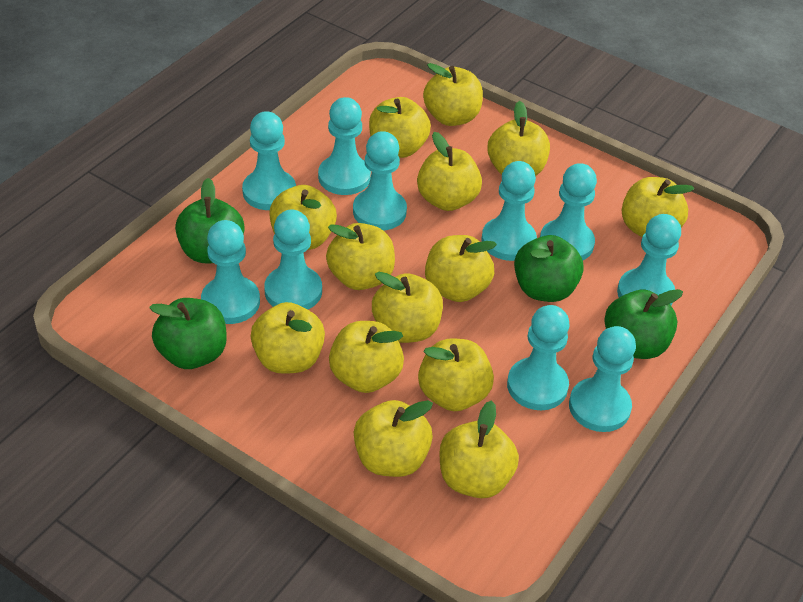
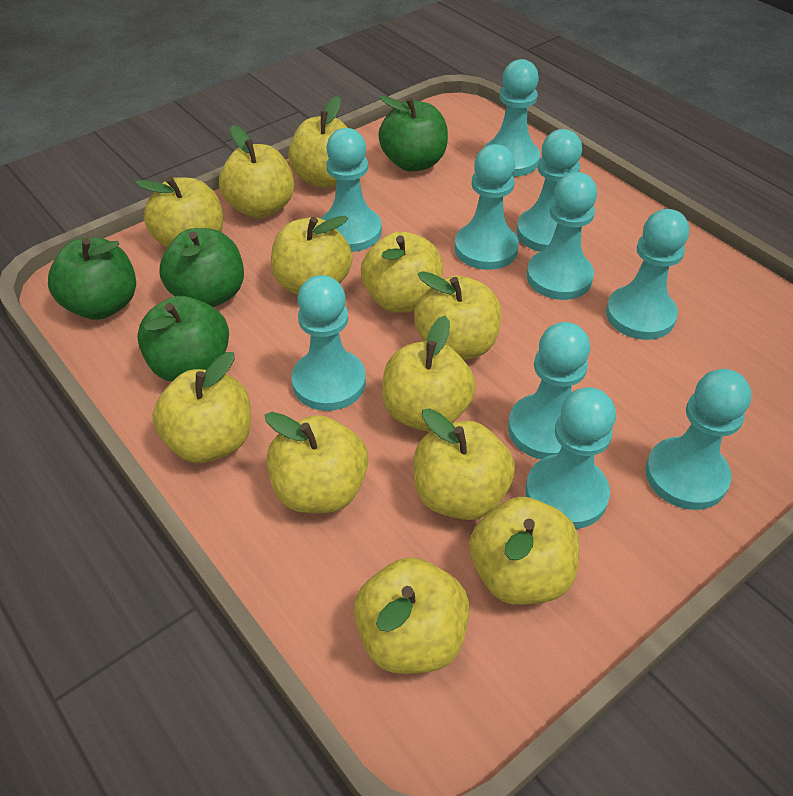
yellow apple: [251,302,325,374] [269,185,337,250] [326,223,395,290] [329,321,404,393] [354,400,433,477] [369,97,431,158] [372,272,443,343] [417,132,482,211] [418,338,494,411] [423,63,483,126] [425,235,497,302] [440,400,519,498] [487,101,550,176] [622,177,694,237] = 14 -> [136,176,223,248] [152,352,251,463] [219,125,294,218] [265,412,368,513] [271,216,352,295] [288,96,348,188] [354,557,470,674] [361,232,443,313] [382,316,476,432] [413,408,515,520] [414,271,501,360] [470,497,579,605] = 12

